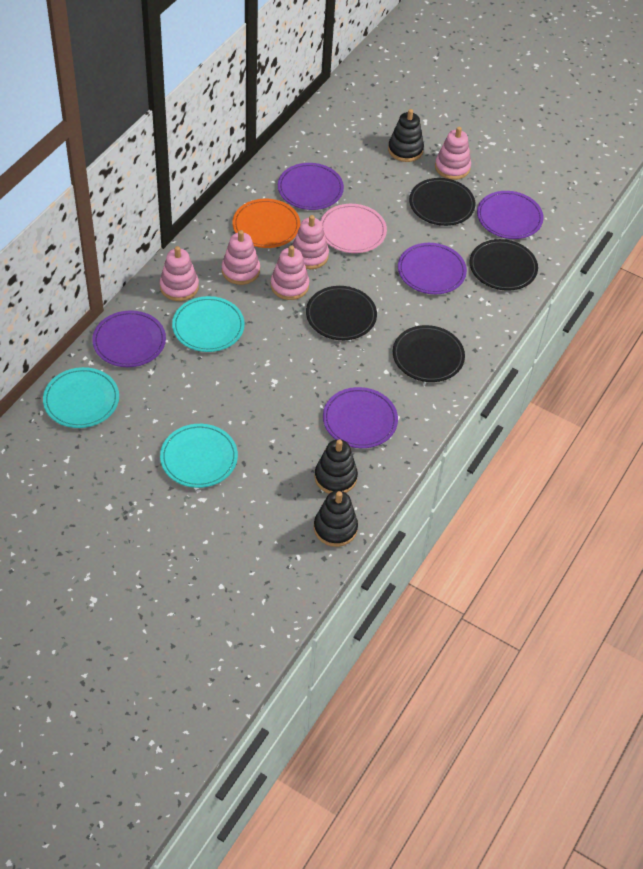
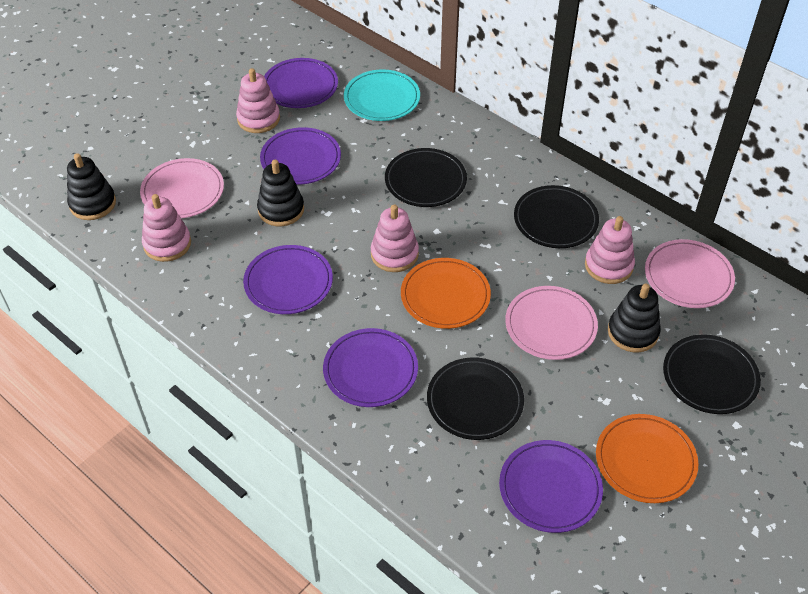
orange plate: [233,199,300,248] = 1 -> [401,258,491,329] [596,414,698,503] = 2
pink plate: [320,204,387,253] = 1 -> [140,158,224,218] [505,286,598,360] [645,239,735,308] = 3
pink stacking toy: [160,246,199,301] [222,230,260,285] [271,245,309,300] [292,215,329,269] [435,127,471,180] = 5 -> [142,194,191,262] [236,68,280,133] [371,205,419,272] [585,216,635,284] = 4
turquoise plate: [43,367,119,428] [160,424,238,488] [172,296,245,352] = 3 -> [344,69,420,121] = 1

